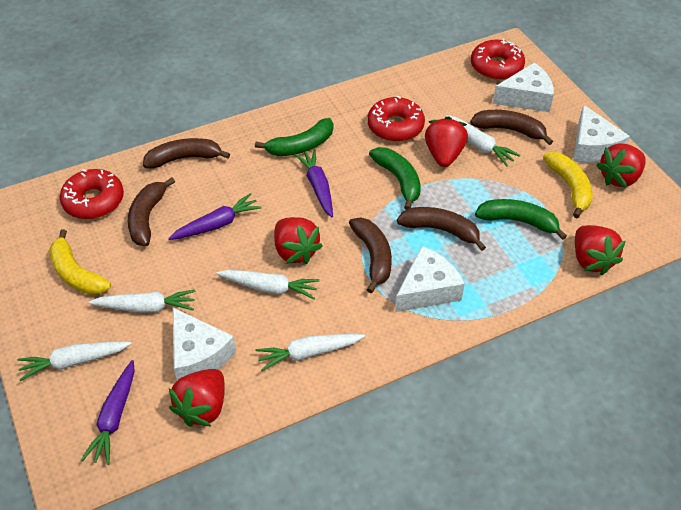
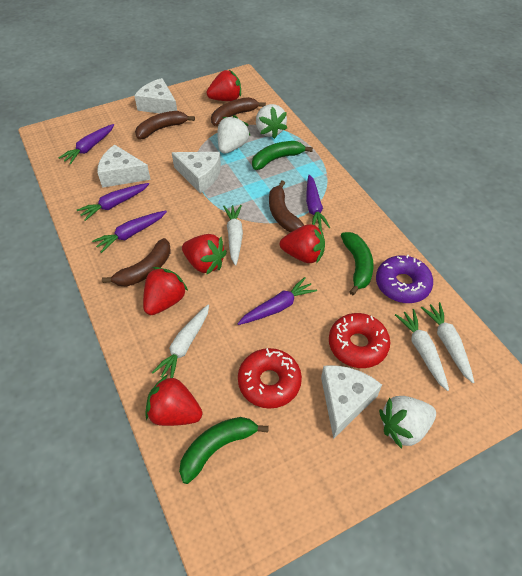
brown banana: [128,177,175,246] [143,138,230,168] [349,217,392,293] [397,207,486,251] [470,110,553,145] = 5 -> [102,238,171,287] [135,111,195,139] [211,97,266,126] [269,181,304,232] = 4
purple carrot: [81,360,135,465] [168,193,262,240] [294,149,333,218] = 3 -> [58,124,114,165] [77,183,149,221] [92,211,167,253] [238,277,317,325] [306,175,330,229] = 5
purple donut: none = 0 -> [376,255,433,303] = 1
red donut: [60,169,124,219] [367,96,425,142] [471,39,525,80] = 3 -> [238,348,302,409] [329,313,390,368] = 2
white carrot: [18,342,131,381] [88,290,195,313] [217,270,320,299] [256,334,365,371] [445,115,520,167] = 5 -> [151,305,209,378] [223,205,243,266] [395,309,449,391] [421,302,474,383] = 4
white strawberry: none = 0 -> [218,115,250,154] [256,104,287,139] [379,396,436,449] = 3
yellow banana: [49,229,111,295] [543,152,592,218] = 2 -> none = 0

